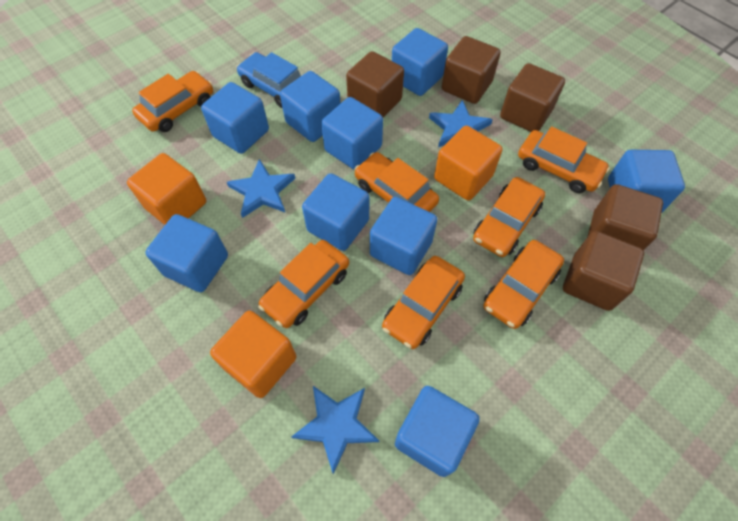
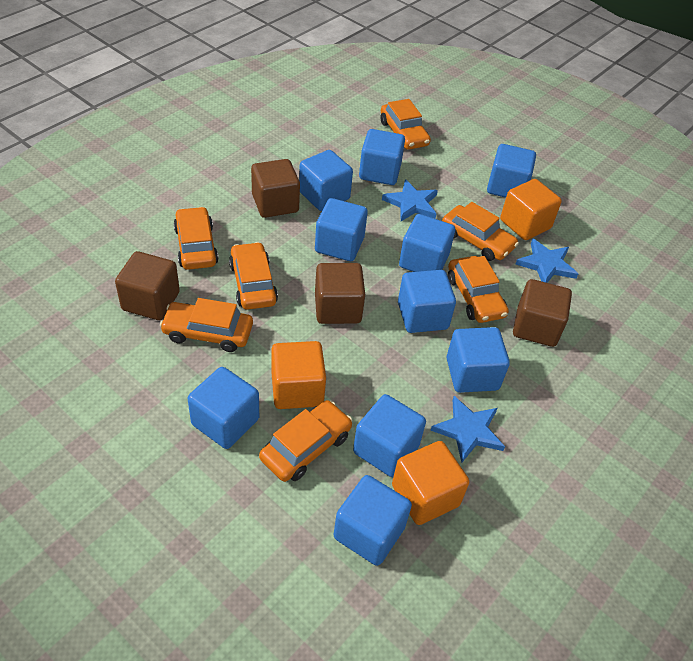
blue car: [237,52,301,108] = 1 -> none = 0
blue cube: [145,214,228,292] [201,82,269,154] [280,71,341,142] [302,173,369,251] [321,97,383,170] [370,197,437,275] [392,28,448,96] [395,386,480,477] [608,150,685,212] = 9 -> [188,367,259,449] [299,150,353,211] [315,198,368,261] [333,475,412,566] [353,394,426,477] [359,129,405,185] [398,270,456,333] [399,214,455,272] [447,327,510,393] [487,144,536,198] = 10
brown cube: [346,51,404,117] [442,36,501,104] [500,63,565,132] [563,231,644,311] [587,184,663,250] = 5 -> [115,251,180,320] [251,159,300,218] [315,263,365,324] [513,279,572,347] = 4

